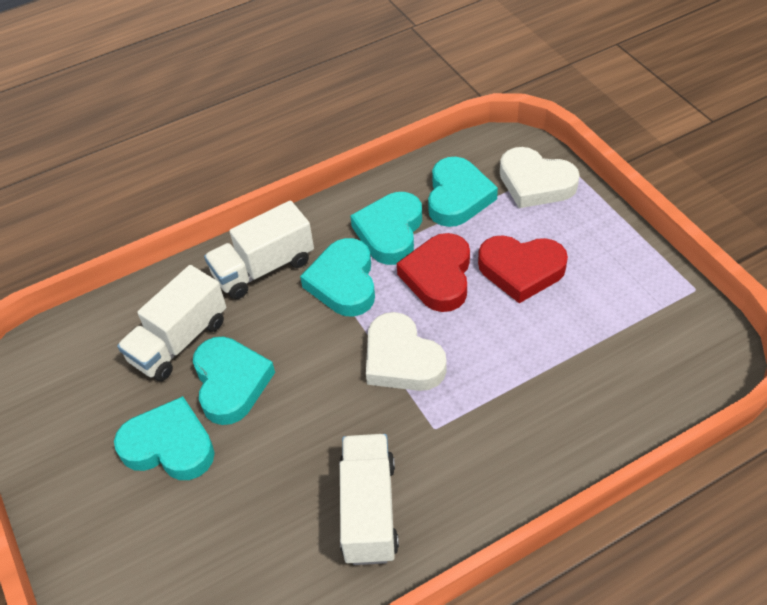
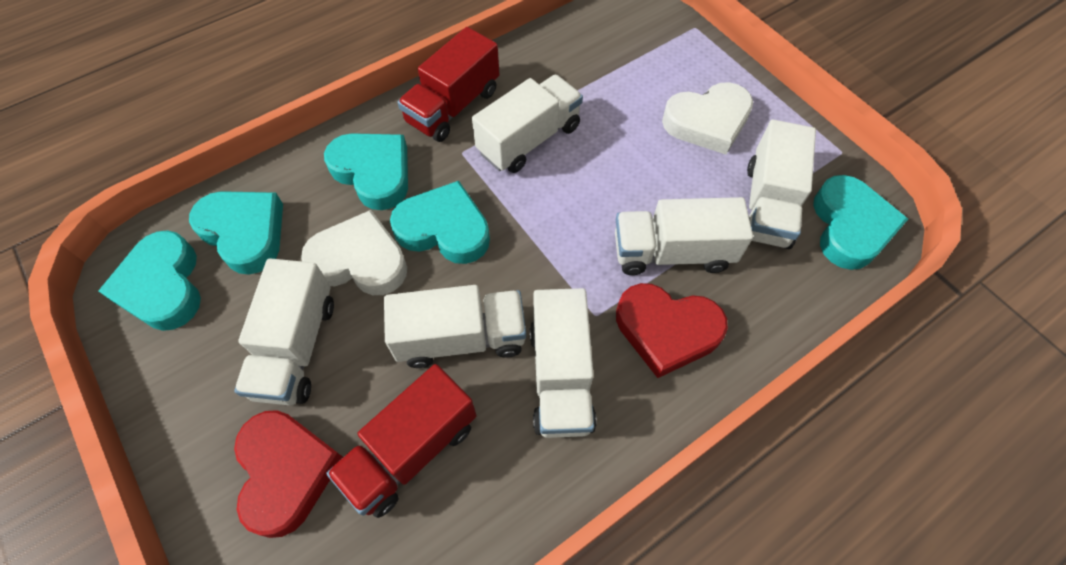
red truck: none = 0 -> [326,364,476,518] [397,27,500,142] = 2
white truck: [117,265,226,381] [204,200,314,299] [339,434,399,565] = 3 -> [234,258,334,405] [384,285,526,368] [472,75,583,173] [530,288,597,438] [615,197,753,275] [747,120,816,249] = 6

